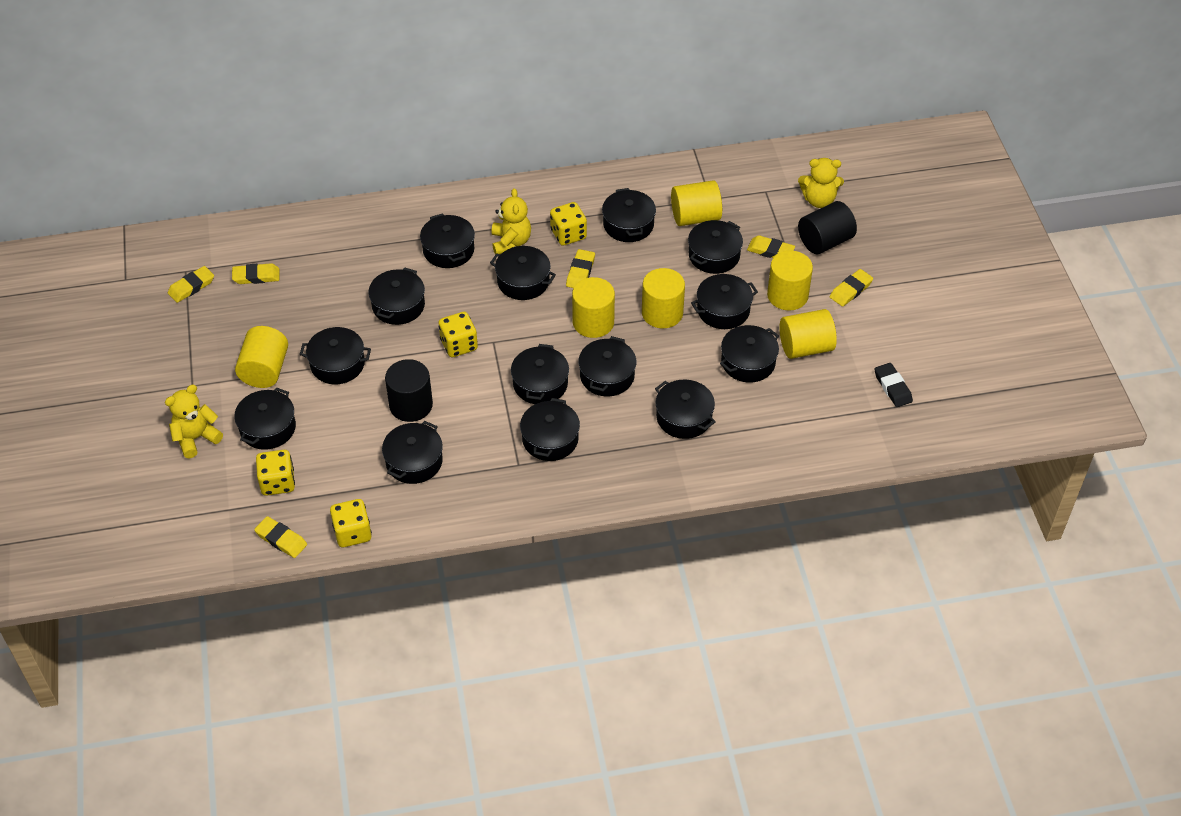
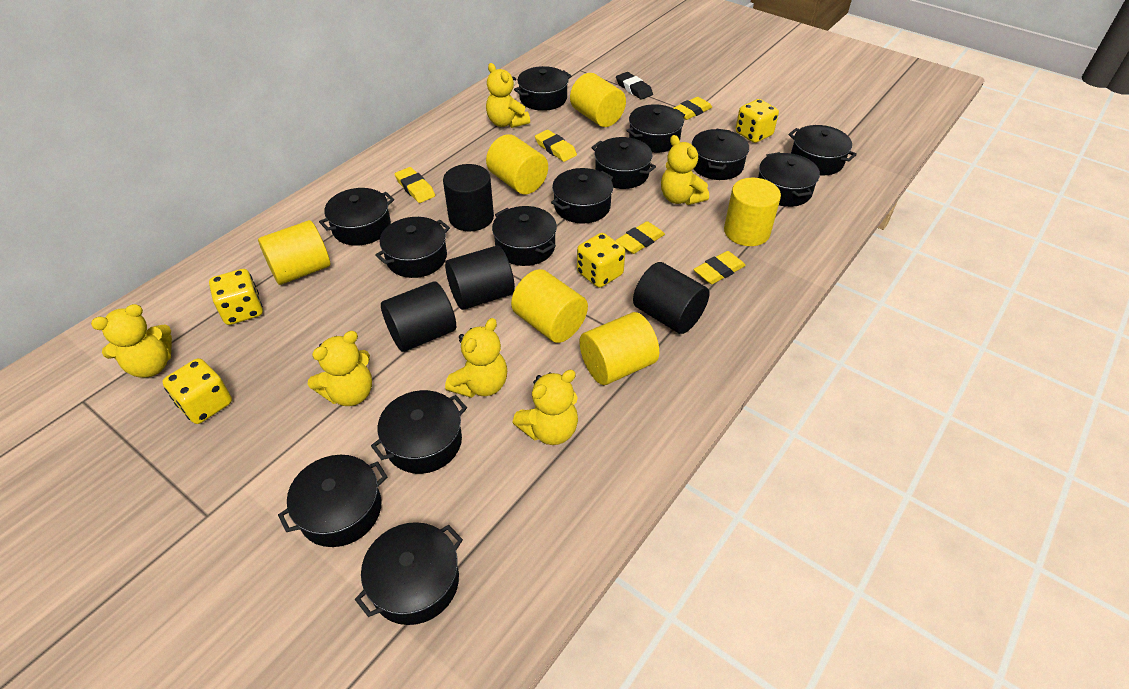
black cylinder: [385,359,433,422] [798,201,857,254] = 2 -> [381,282,456,352] [443,164,494,231] [445,246,515,310] [633,262,709,334] = 4
black pot: [234,387,296,450] [300,327,371,384] [368,267,425,325] [382,421,443,484] [420,214,475,268] [490,246,556,300] [511,344,569,404] [520,398,580,461] [578,336,636,396] [602,188,656,242] [655,379,716,439] [688,220,743,274] [691,274,758,329] [720,325,779,383] = 14 -> [278,455,387,547] [319,188,394,245] [355,522,463,625] [371,390,467,474] [375,217,450,278] [492,206,557,266] [514,66,571,111] [551,168,613,224] [591,137,656,189] [626,104,685,153] [692,129,749,180] [758,152,820,207] [788,125,857,175] = 13
yellow eraser: [168,266,214,303] [232,263,279,284] [254,516,307,558] [566,249,595,288] [747,235,795,258] [830,269,873,307] = 6 -> [395,167,435,203] [535,130,577,162] [615,221,665,254] [674,97,712,120] [693,251,746,284] = 5
yellow teddy bear: [165,385,223,458] [491,188,531,255] [798,158,844,208] = 3 -> [91,304,172,378] [308,331,372,406] [445,318,507,398] [486,63,530,128] [512,370,578,445] [661,135,709,205] = 6

